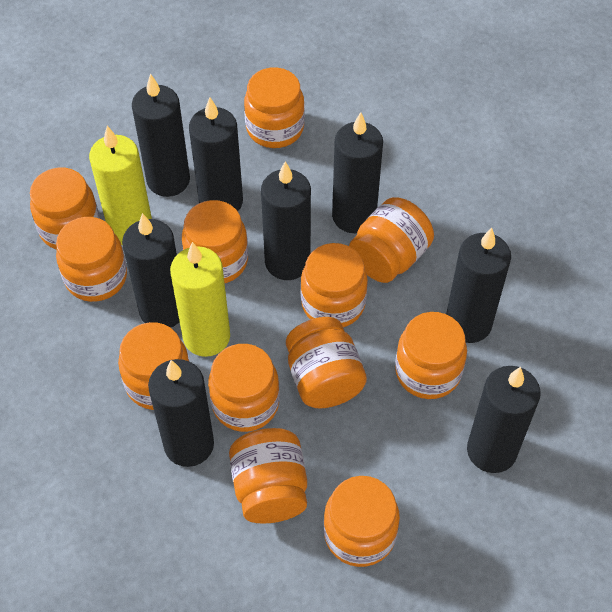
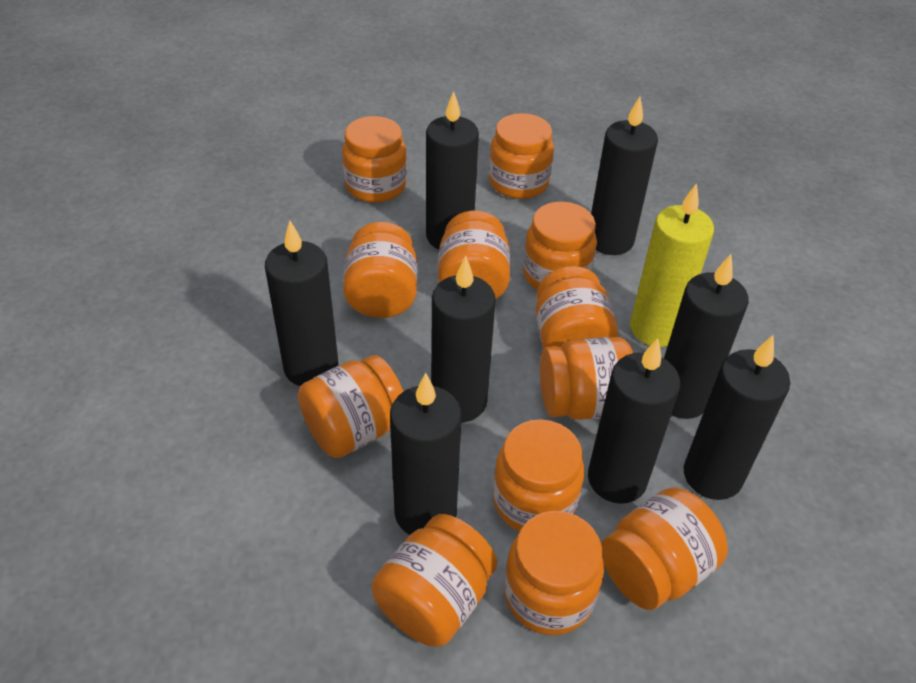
yellow candle: [89,126,152,245] [170,242,230,357] = 2 -> [630,183,714,347] = 1

